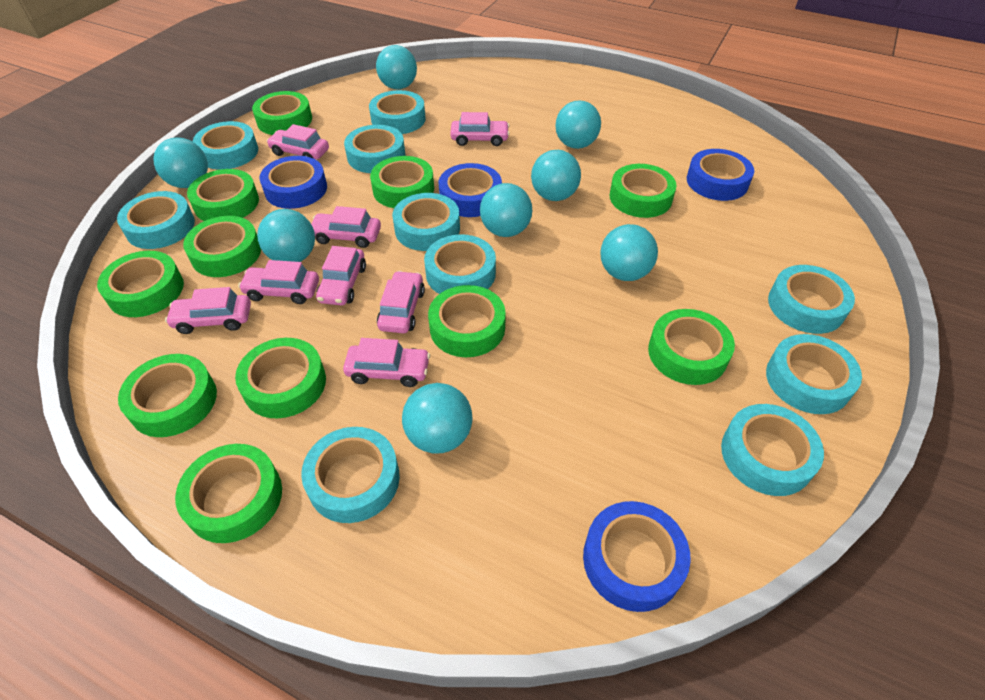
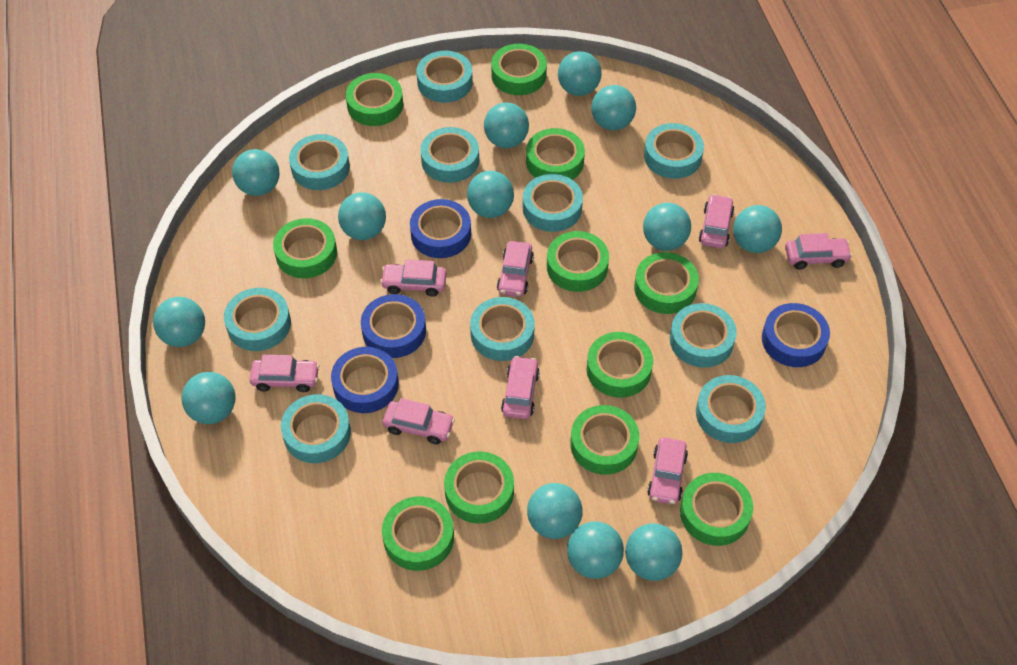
turquoise ball: [153,137,208,188] [257,209,315,262] [376,45,417,89] [402,383,473,454] [480,183,533,237] [531,150,581,201] [556,100,601,149] [600,224,658,281] = 8 -> [153,297,205,347] [181,372,236,424] [232,149,280,196] [338,192,386,240] [467,171,514,218] [484,102,529,148] [527,483,583,539] [558,51,602,96] [567,522,624,579] [591,85,636,130] [625,523,682,581] [643,203,691,251] [733,205,782,253] = 13

